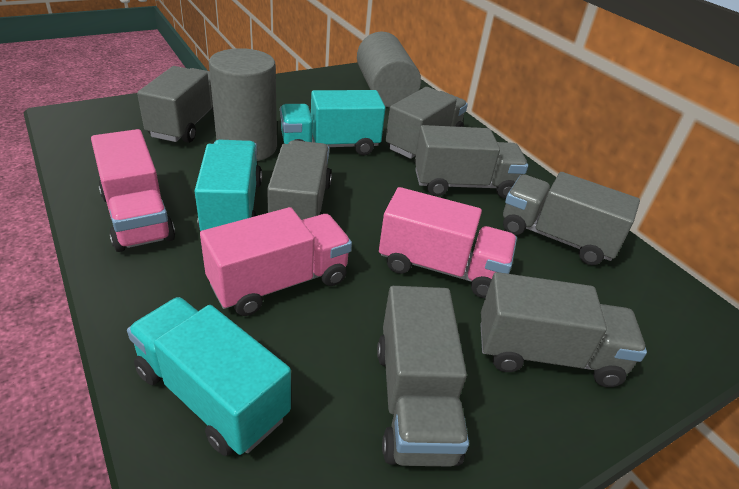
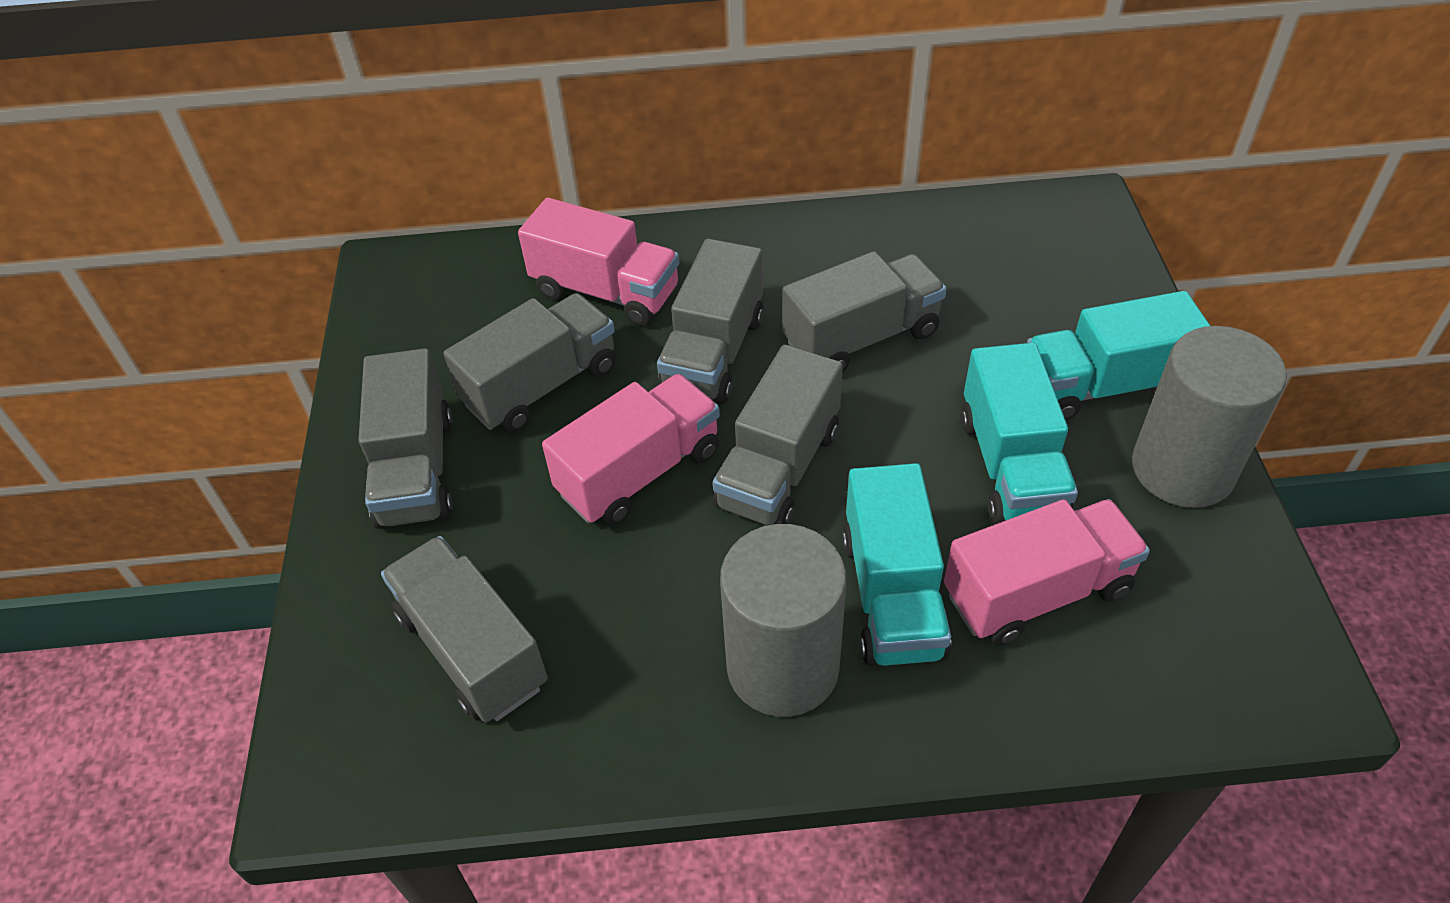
grey truck: [137,66,213,143] [267,140,332,220] [377,286,469,467] [386,87,468,159] [415,125,528,199] [480,272,647,387] [503,172,640,265] = 7 -> [358,348,453,529] [381,536,548,723] [444,293,616,433] [657,239,764,404] [713,345,843,525] [782,251,947,372] = 6

